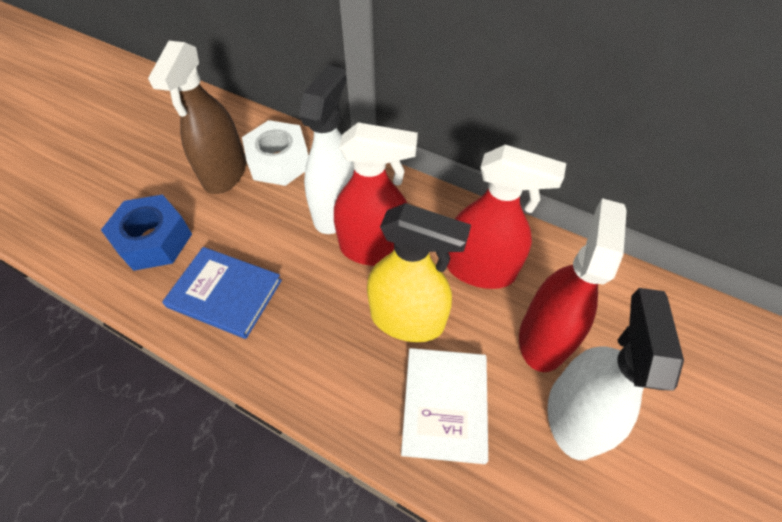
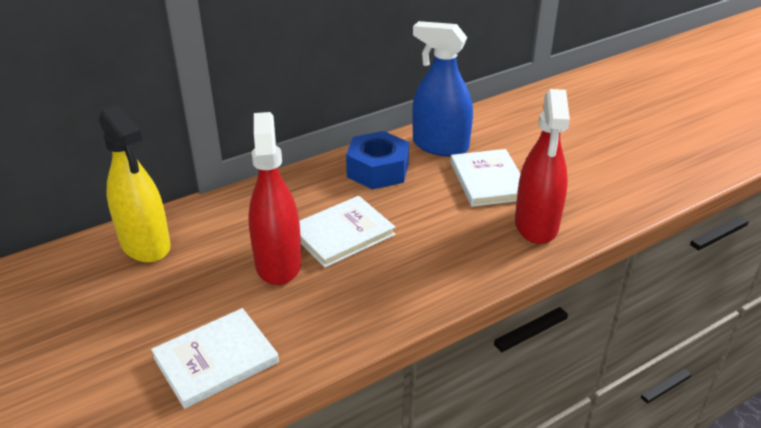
blue book: [162,247,282,339] = 1 -> none = 0
blue spray bottle: none = 0 -> [412,21,473,157] = 1
brown spray bottle: [148,41,246,194] = 1 -> none = 0
red spray bottle: [334,122,418,266] [447,145,566,289] [519,198,627,372] = 3 -> [248,112,302,285] [515,89,570,244] = 2
white book: [401,348,488,464] = 1 -> [151,308,279,409] [299,196,396,268] [450,149,520,207] = 3
white nut: [242,120,308,186] = 1 -> none = 0
white spray bottle: [299,65,354,234] [548,288,684,460] = 2 -> none = 0

